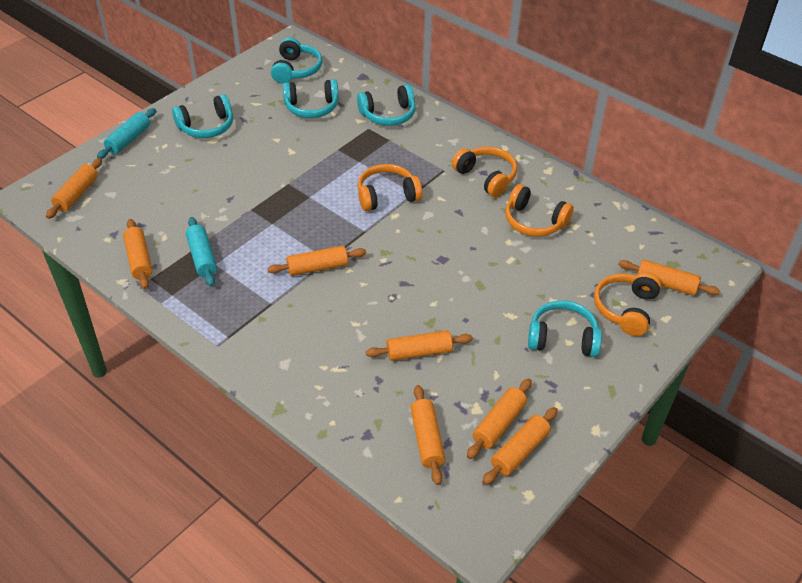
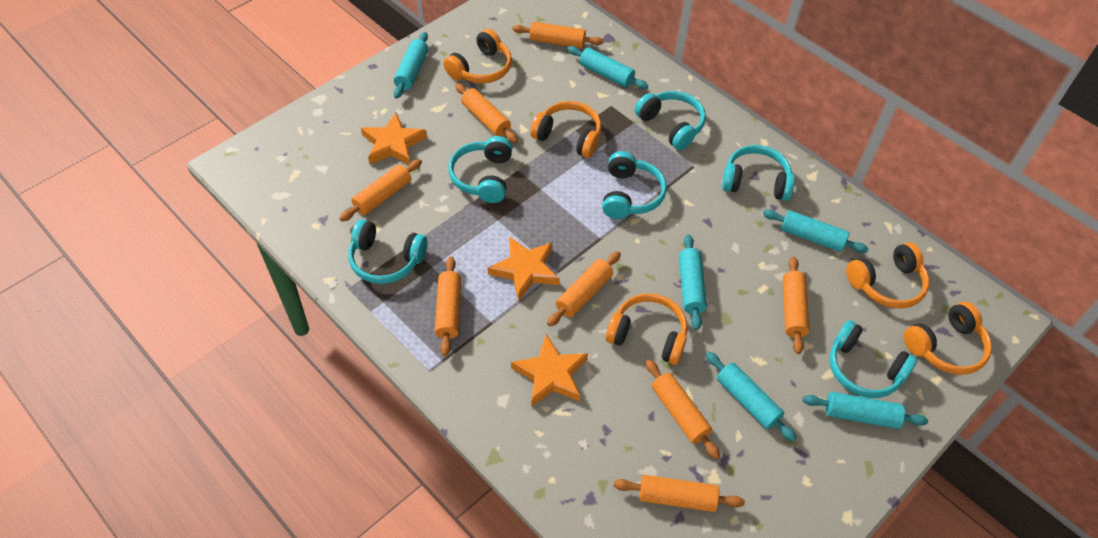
orange headphones: [358,164,422,211] [452,147,517,197] [505,184,574,237] [594,272,662,336] = 4 -> [443,29,512,84] [530,101,602,158] [606,294,687,365] [846,242,930,308] [903,302,992,375] = 5
orange star: none = 0 -> [361,113,427,165] [488,236,560,301] [511,335,588,407] = 3
turquoise headphones: [172,94,233,138] [271,37,322,84] [283,79,339,118] [357,85,416,126] [528,300,602,357] = 5 -> [348,220,427,284] [448,136,512,203] [602,151,667,219] [635,91,706,150] [722,145,795,201] [830,320,917,398] = 6
turquoise rolling pin: [97,108,156,159] [186,217,217,287] = 2 -> [394,32,428,99] [567,46,648,89] [679,234,707,330] [706,352,797,442] [763,210,869,253] [803,392,928,429] = 6

